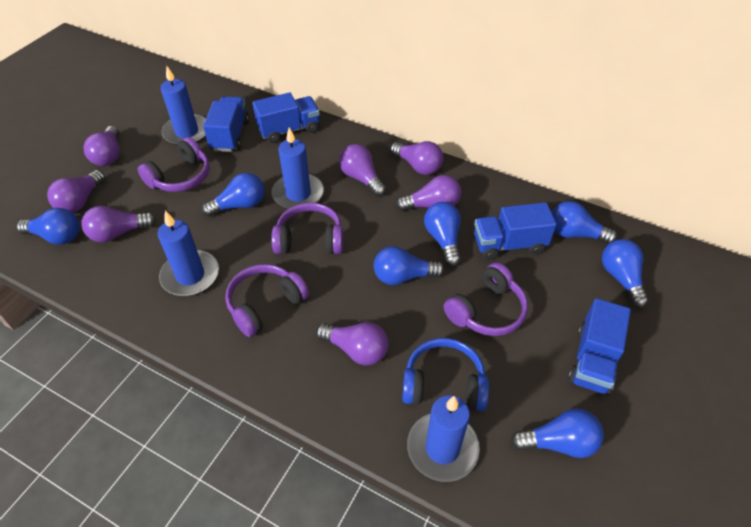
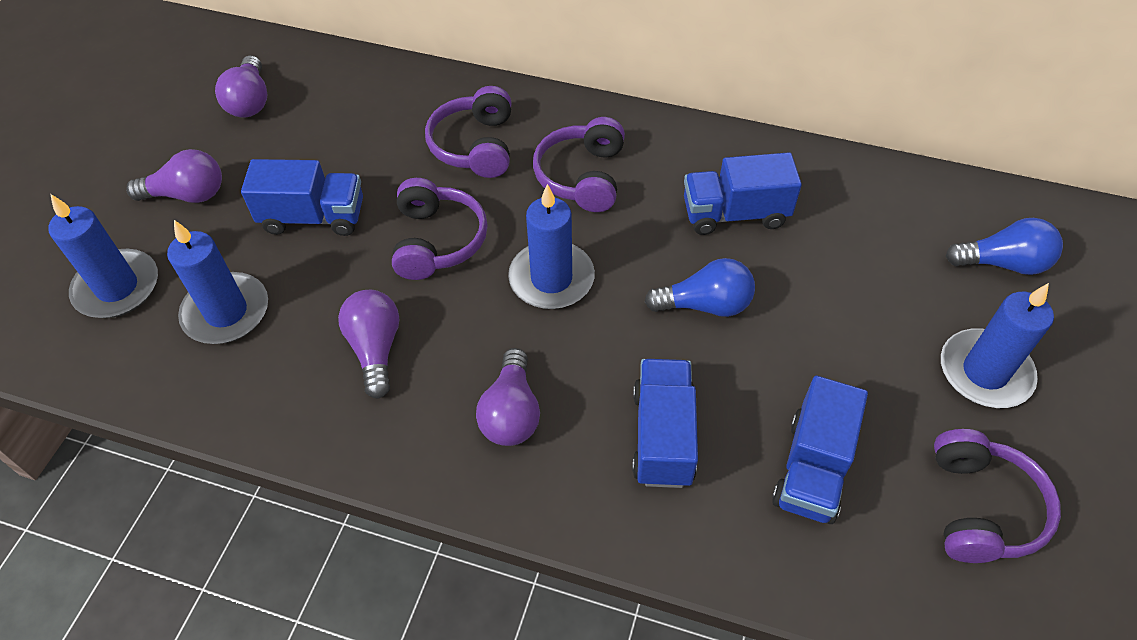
blue headphones: [402,338,489,411] = 1 -> none = 0
blue light bulb: [17,208,80,245] [202,173,265,216] [374,246,445,285] [424,202,461,266] [511,408,604,458] [552,201,617,244] [602,239,649,308] = 7 -> [645,258,755,317] [946,218,1063,275] = 2
purple light bulb: [47,170,105,213] [81,206,156,243] [84,126,120,166] [316,322,388,366] [339,144,386,196] [390,141,443,175] [396,175,461,211] = 7 -> [126,149,222,203] [215,55,267,118] [338,290,399,399] [476,348,540,446] = 4

